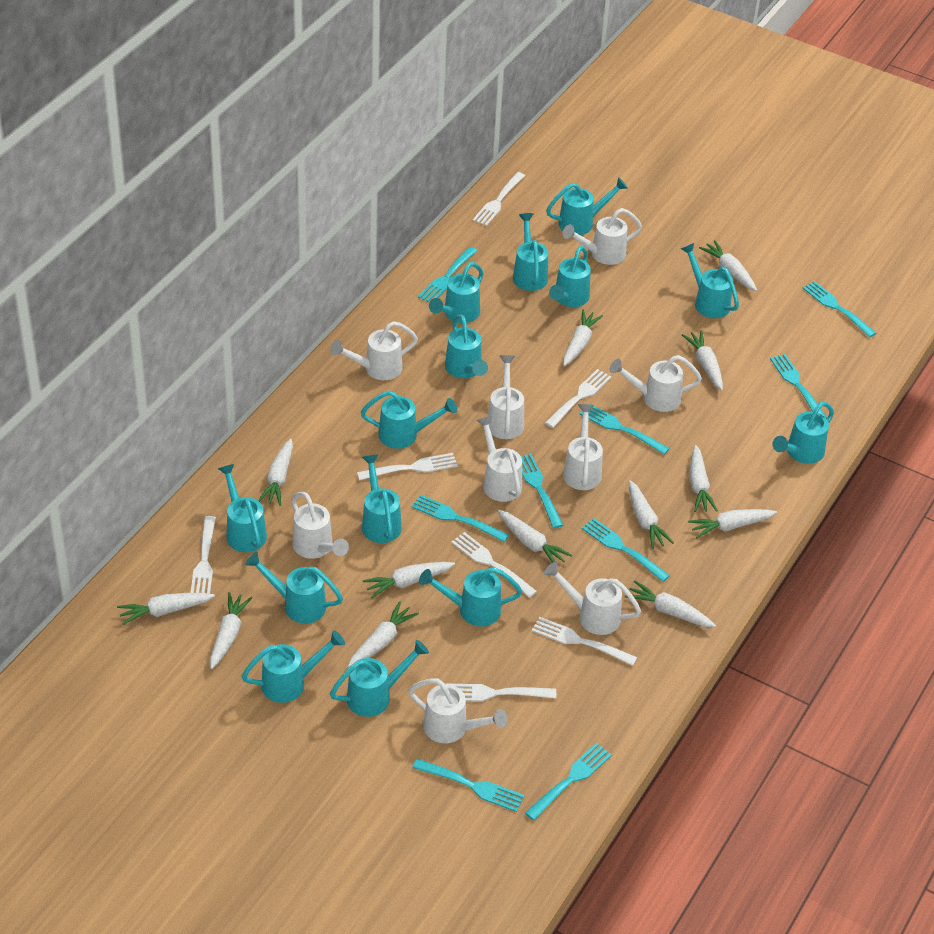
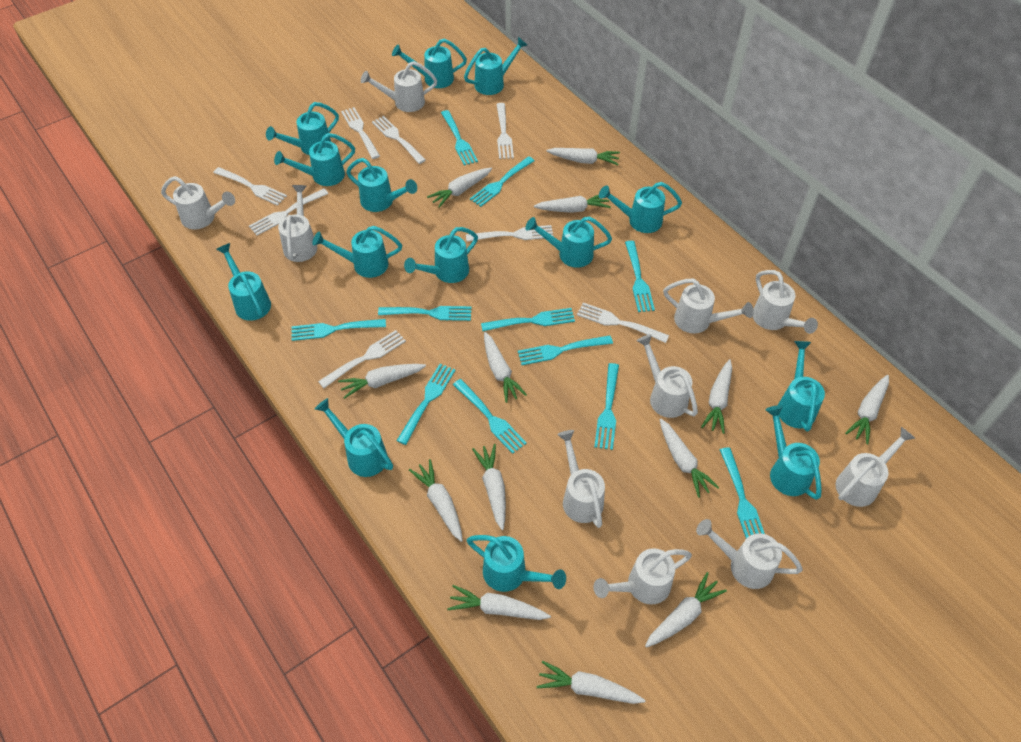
turquoise fork: [412,494,509,542] [412,758,525,812] [418,247,477,302] [521,454,563,528] [525,743,612,820] [579,403,670,455] [582,518,670,582] [770,354,827,418] [803,281,876,337] = 9 -> [292,319,386,341] [378,306,472,321] [396,364,455,445] [441,110,478,165] [453,379,527,454] [470,156,534,207] [481,308,575,331] [518,335,613,365] [594,363,619,450] [625,241,655,312] [720,447,765,539] = 11
white fork: [190,516,216,594] [357,453,458,480] [449,684,556,702] [451,532,537,598] [473,172,525,226] [532,617,637,666] [545,369,612,428] = 7 -> [213,167,287,206] [249,189,329,235] [318,330,406,388] [341,107,380,159] [372,116,426,164] [466,225,554,242] [496,103,514,159] [577,302,669,343] = 8
white watering can: [291,492,349,559] [331,321,418,380] [408,678,508,743] [476,416,522,502] [488,355,524,439] [544,562,641,635] [563,208,642,265] [563,404,603,490] [610,355,702,412] = 9 -> [161,176,235,229] [278,185,317,262] [361,61,437,112] [557,430,605,528] [594,548,692,604] [636,334,698,418] [663,278,754,333] [696,519,803,589] [753,270,818,334] [836,427,916,507] = 10

